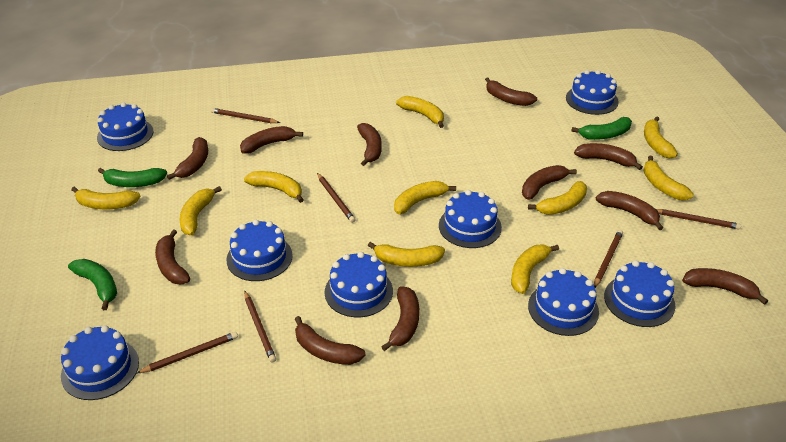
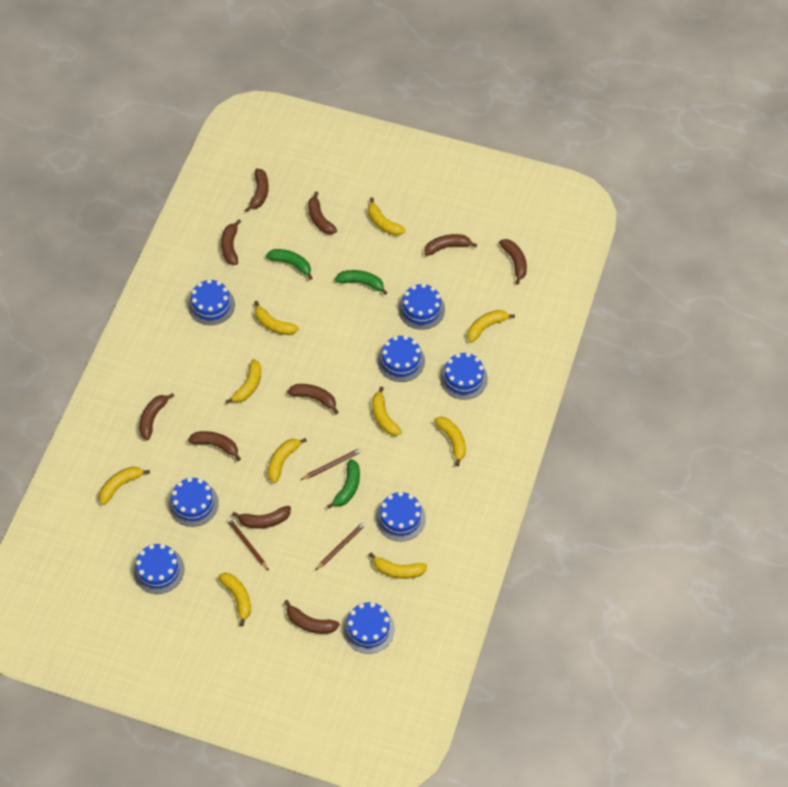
brown banana: [155,229,190,284] [167,137,208,180] [240,126,303,154] [295,316,366,365] [357,123,382,166] [381,286,419,351] [485,77,537,106] [522,165,577,200] [574,143,643,170] [596,191,663,230] [682,268,768,305] = 11 -> [139,393,174,440] [188,431,241,461] [221,219,241,265] [232,506,291,528] [245,168,269,212] [284,600,340,634] [287,384,339,414] [308,191,337,234] [424,234,477,256] [499,239,527,284] = 10
brown pencil: [137,332,238,373] [211,108,280,123] [244,291,276,362] [317,173,356,223] [594,230,623,288] [656,209,741,229] = 6 -> [227,518,269,571] [301,448,362,480] [316,522,366,570] = 3

